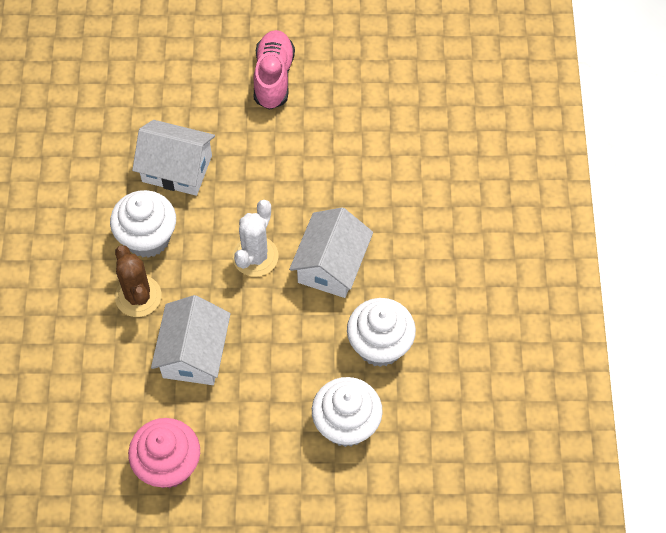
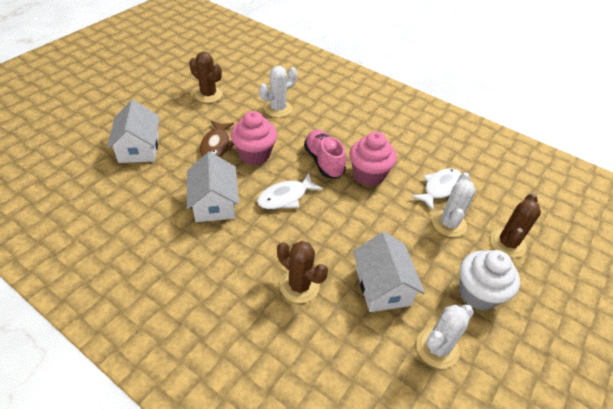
brown cactus: [115,245,162,317] = 1 -> [189,51,223,103] [277,241,328,303] [490,193,541,258] = 3
brown fish: none = 0 -> [200,120,234,158] = 1
pink cupcake: [128,418,200,488] = 1 -> [231,111,277,165] [349,132,397,186] = 2
white cactus: [233,200,279,277] = 1 -> [259,66,297,117] [416,305,474,368] [432,173,476,237] = 3
white cupcake: [110,190,176,258] [312,377,383,447] [347,298,416,367] = 3 -> [459,250,520,311] = 1
white fish: none = 0 -> [257,173,323,209] [411,168,461,211] = 2

